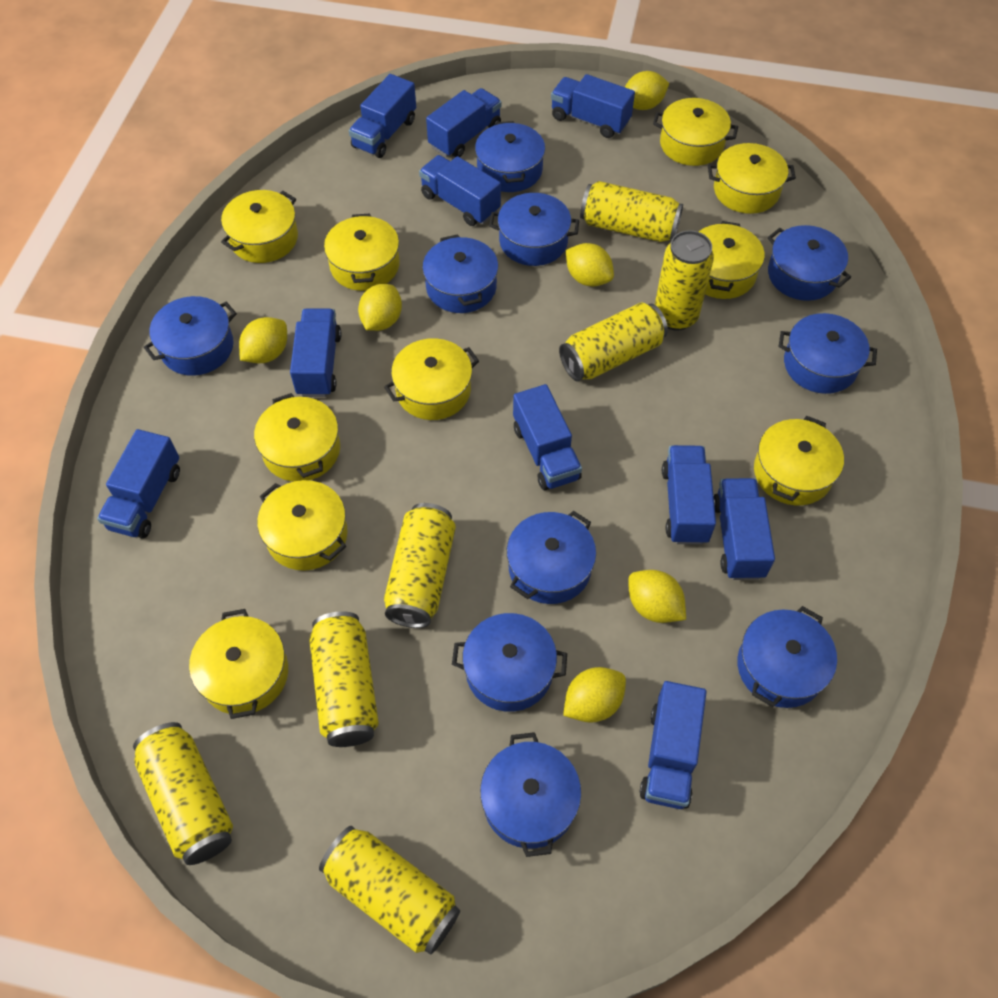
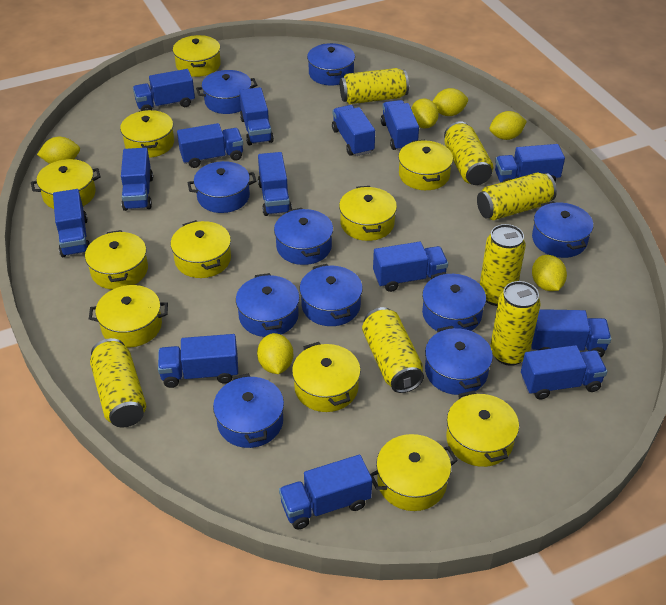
blue truck: [97,429,180,538] [290,308,341,397] [349,74,416,158] [419,155,501,226] [426,88,502,158] [513,384,582,490] [551,74,635,138] [640,681,707,809] [662,445,716,545] [714,478,775,580] = 10 -> [53,189,90,257] [121,148,153,211] [133,69,195,111] [158,334,238,388] [177,123,243,168] [239,87,274,146] [258,152,292,216] [279,455,372,529] [332,105,375,156] [373,242,448,292] [381,100,419,151] [495,144,565,182] [521,345,607,399] [531,309,611,357] = 14
yellow pot: [189,609,288,719] [221,190,298,263] [254,393,340,482] [257,480,348,571] [324,214,400,291] [384,338,479,420] [653,98,738,166] [698,221,764,299] [708,143,796,214] [754,416,844,506] = 10 -> [31,159,101,209] [85,230,148,290] [89,285,168,348] [120,110,174,158] [171,220,231,278] [173,35,221,77] [292,342,361,412] [339,186,397,241] [370,434,458,511] [398,140,453,190] [446,391,519,467] = 11

